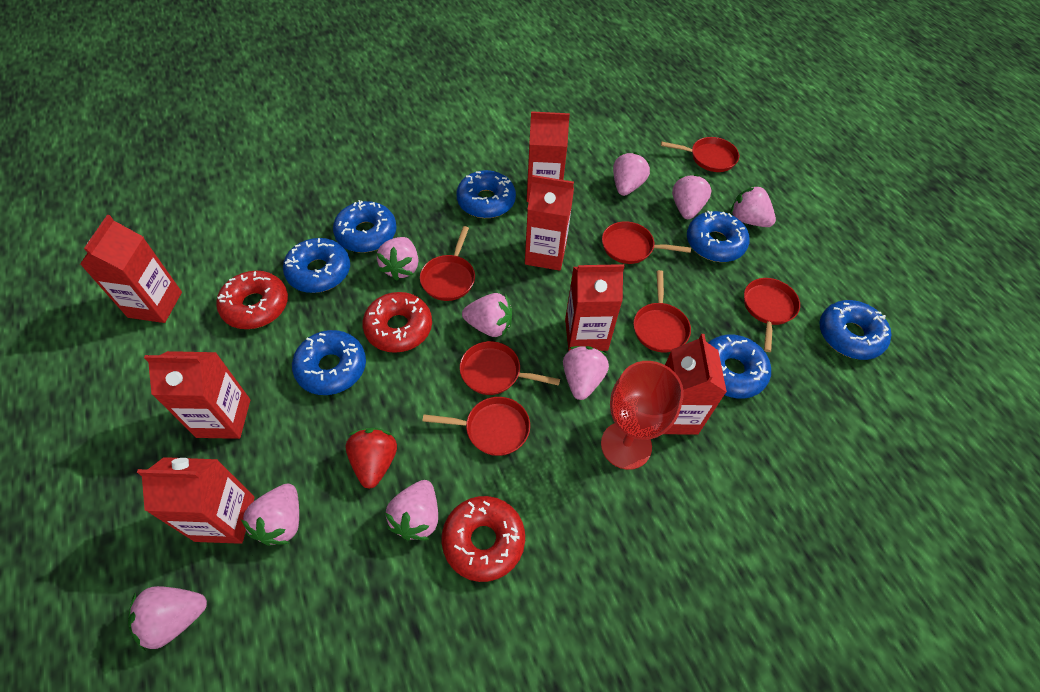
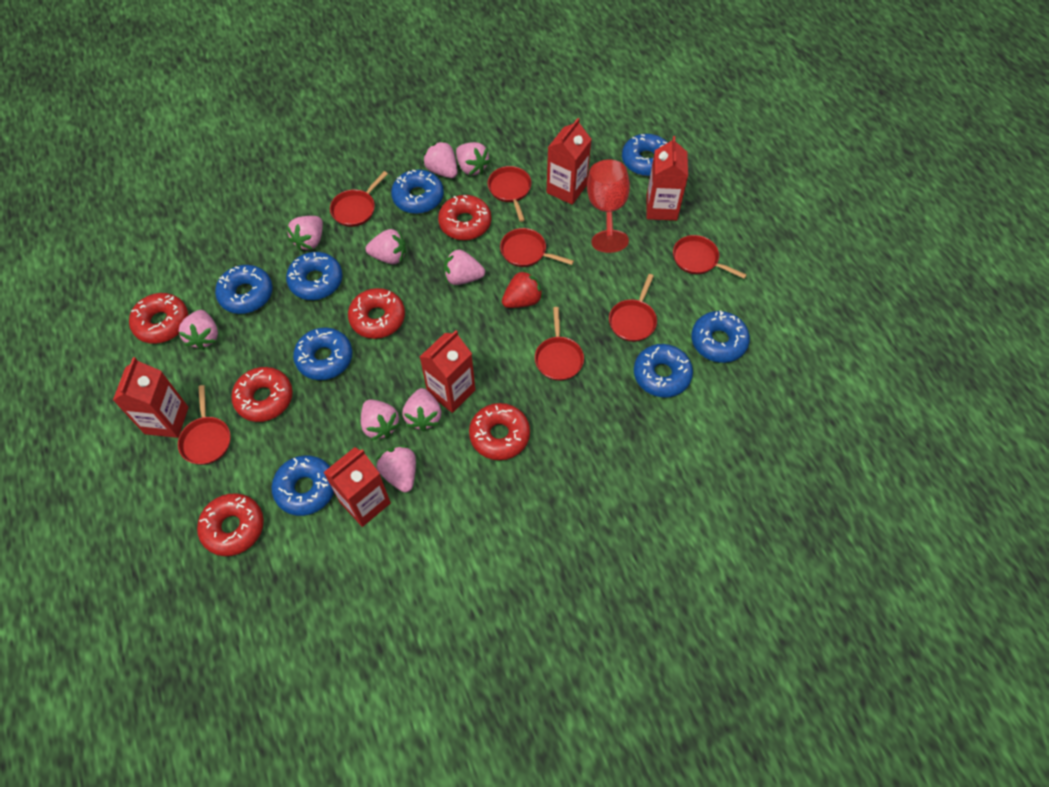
blue donut: [283,238,350,293] [292,330,366,395] [333,200,397,253] [456,170,516,218] [687,211,750,262] [708,334,771,399] [820,300,891,360] = 7 -> [215,265,273,314] [271,455,334,516] [286,252,343,300] [293,327,352,380] [391,170,444,214] [622,134,668,176] [634,344,693,398] [691,310,750,363] = 8
red carton: [80,215,182,323] [137,457,255,544] [144,351,250,439] [525,175,574,271] [527,111,570,202] [565,264,625,351] [664,334,727,435] = 7 -> [113,357,188,438] [323,447,391,527] [420,331,475,413] [547,118,592,205] [646,136,688,221] = 5
red donut: [216,271,288,329] [362,292,432,353] [441,496,525,582] = 3 -> [129,293,188,344] [197,493,264,556] [231,367,293,422] [348,288,405,339] [438,195,491,240] [469,403,530,460] = 6

